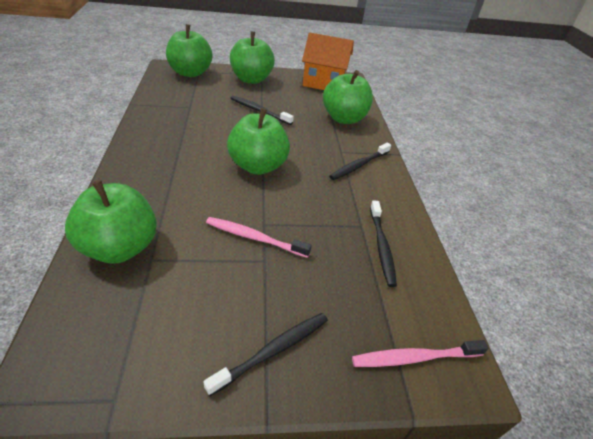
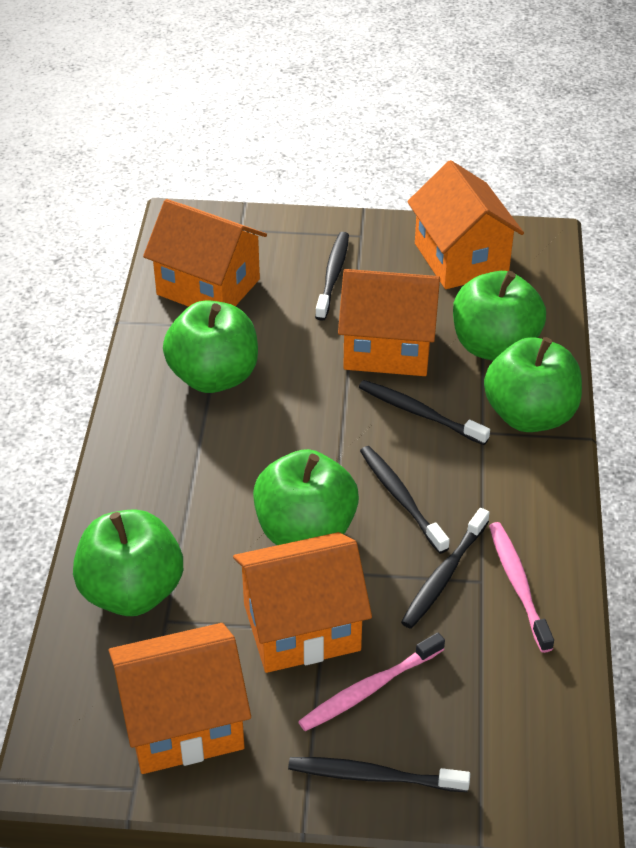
black toothbrush: [203,313,328,396] [230,96,294,125] [329,142,391,180] [370,200,397,287] = 4 -> [288,757,470,792] [315,232,349,321] [359,380,490,445] [360,446,450,554] [401,508,489,629] = 5
orange house: [302,32,354,90] = 1 -> [109,623,251,774] [143,199,267,307] [233,532,372,673] [338,269,440,376] [407,160,524,289] = 5

